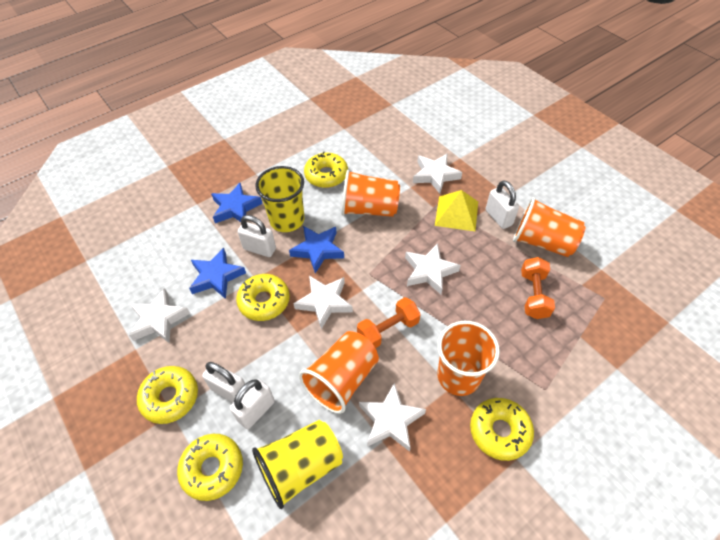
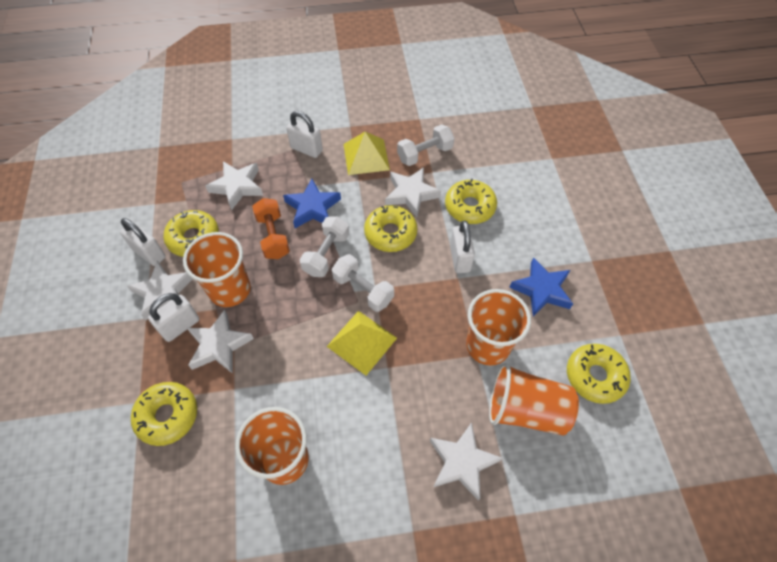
blue star: [189,248,246,299] [211,183,262,223] [289,226,344,273] = 3 -> [283,179,341,228] [509,257,573,317] = 2
orange dumbbell: [357,297,420,348] [521,257,555,319] = 2 -> [252,198,290,259] = 1
white dumbbell: none = 0 -> [300,217,349,277] [332,254,394,312] [397,124,454,166] = 3
yellow cup: [252,420,343,509] [255,166,305,232] = 2 -> none = 0
yellow pyramid: [435,190,478,231] = 1 -> [327,311,397,375] [344,132,390,175] = 2

